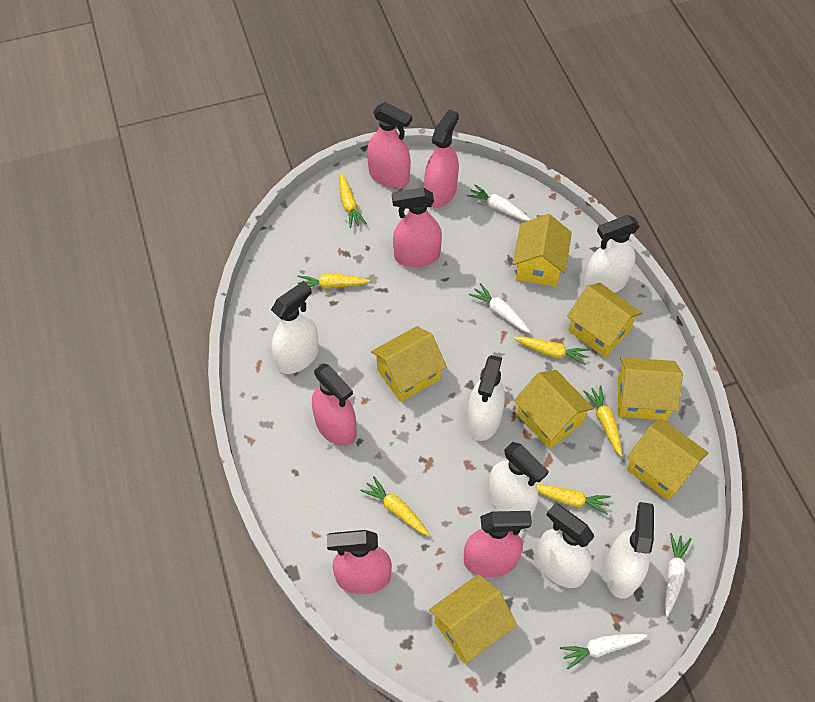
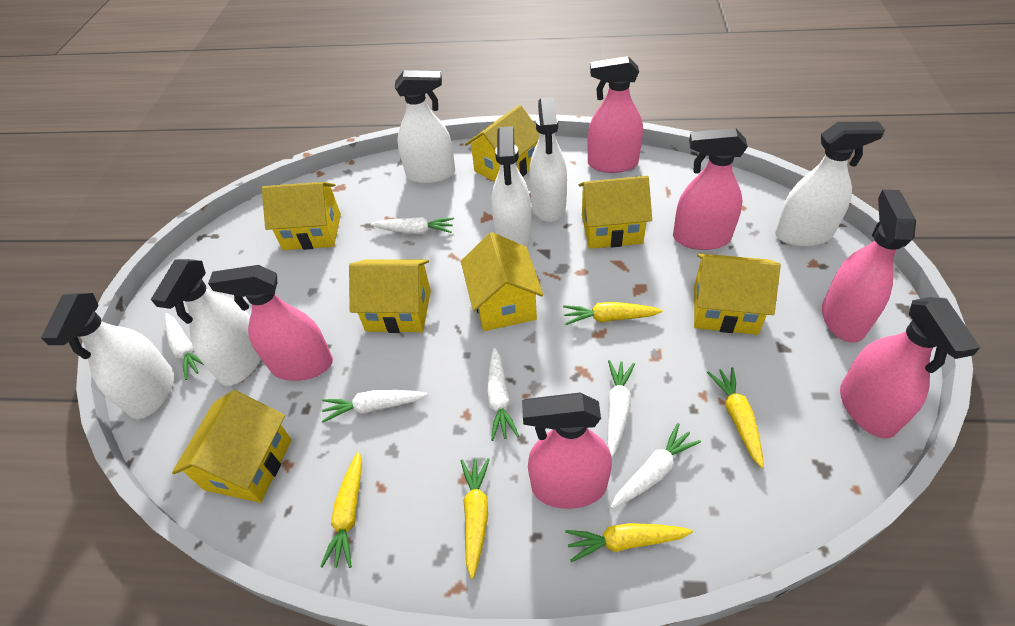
white carrot: [467,184,530,221] [469,283,530,333] [560,634,647,669] [664,533,692,616] = 4 -> [165,313,205,380] [322,390,428,423] [371,217,454,234] [487,348,519,441] [607,360,635,457] [611,423,701,509] = 6
yellow carrot: [297,274,370,289] [339,173,367,228] [360,476,429,536] [514,336,589,365] [536,484,611,515] [583,385,622,457] = 6 -> [320,452,362,568] [461,458,490,579] [563,302,662,325] [565,523,693,562] [707,367,764,468] = 5

